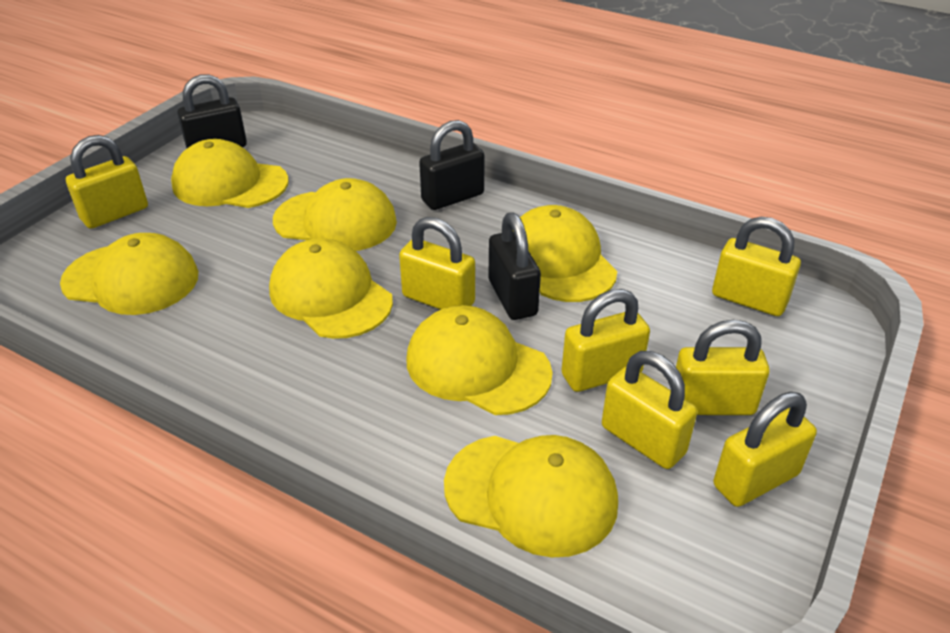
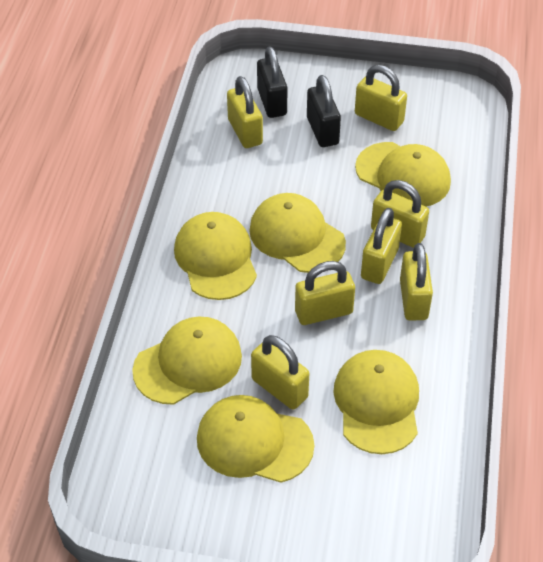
black padlock: [177,74,247,148] [419,120,485,210] [489,212,541,320] = 3 -> [257,47,288,118] [307,75,341,147] = 2
yellow cap: [60,233,198,315] [171,139,288,208] [269,238,393,339] [273,178,397,251] [406,305,552,415] [444,435,618,558] [520,205,617,302] = 7 -> [132,317,242,405] [174,212,257,300] [197,395,314,483] [249,193,346,273] [333,350,419,454] [355,142,451,207] = 6

